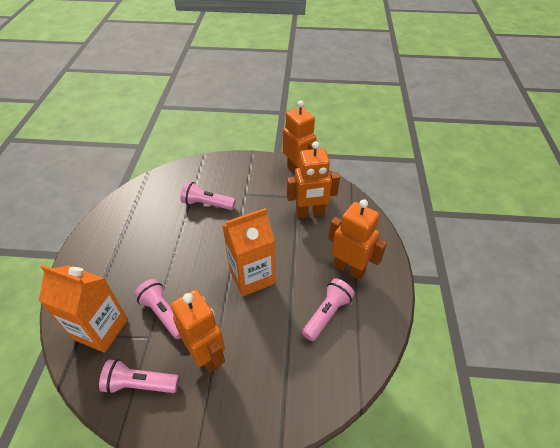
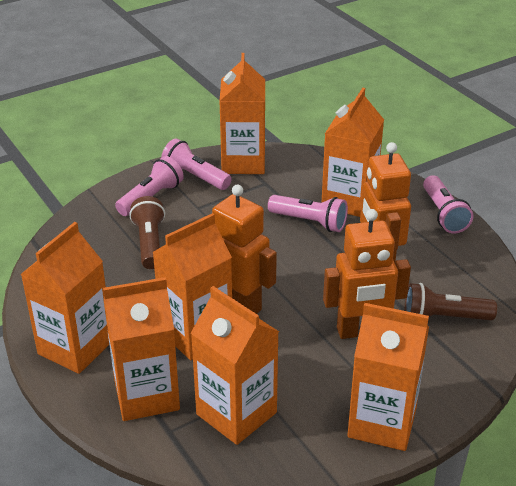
brown flashlight: none = 0 -> [129,196,165,269] [405,283,497,320] = 2
orange carton: [39,264,128,353] [223,208,275,296] = 2 -> [21,222,109,374] [103,277,180,421] [153,213,232,360] [191,286,279,445] [220,53,266,174] [322,87,384,217] [347,303,429,451] = 7
orange robot: [171,289,225,373] [283,100,317,172] [287,141,340,218] [328,199,387,280] = 4 -> [212,185,277,314] [323,209,411,339] [360,142,411,263] = 3

